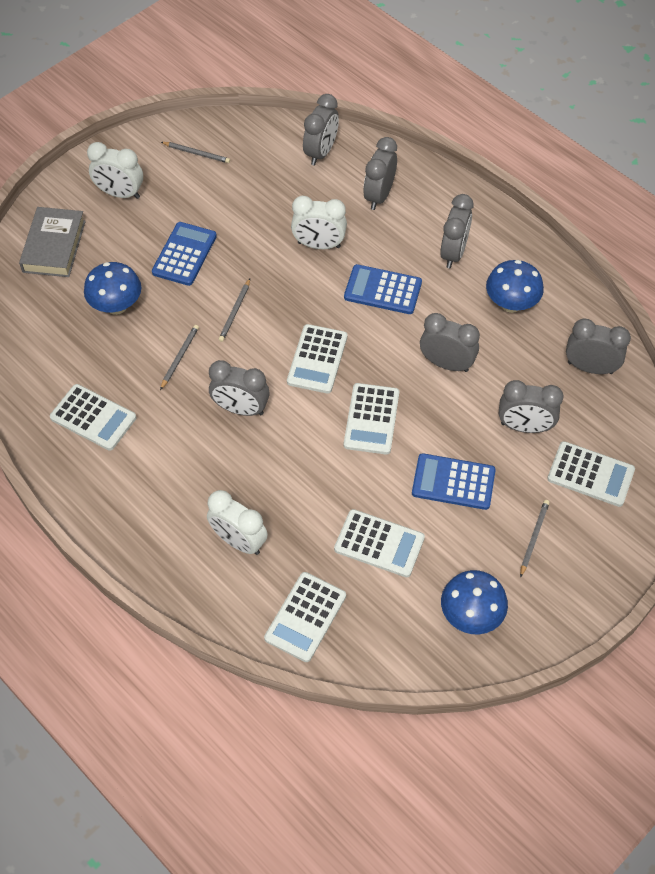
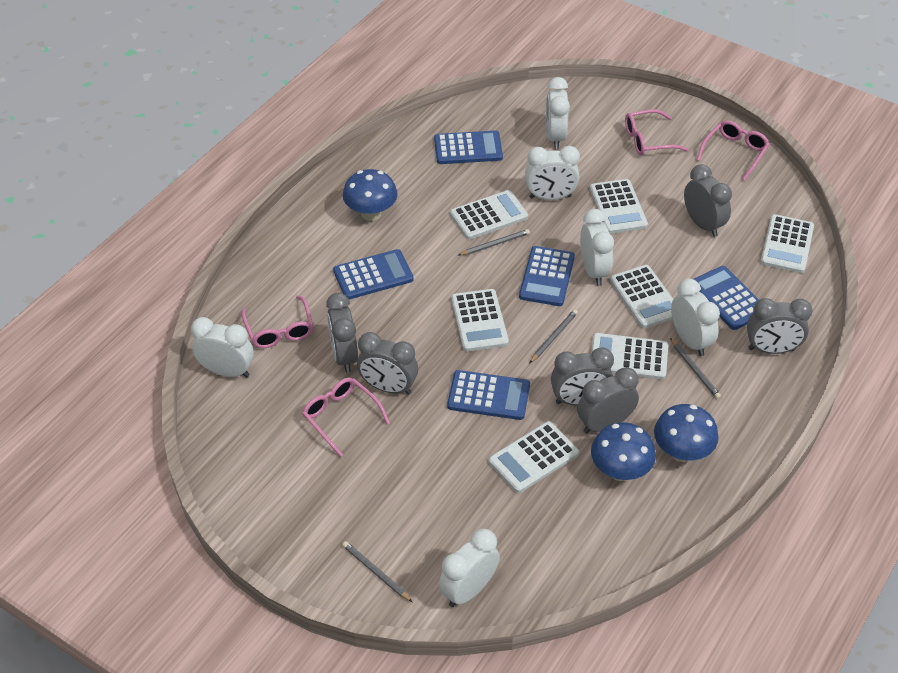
blue calculator: [152,222,217,286] [344,264,422,314] [412,453,496,510] = 3 -> [333,249,414,299] [434,130,503,164] [447,370,530,420] [519,246,575,306] [694,266,759,330] = 5
grey book: [19,207,86,277] = 1 -> none = 0
grey clock: [209,360,270,416] [303,94,339,166] [363,137,397,210] [420,313,480,372] [440,194,473,268] [499,380,564,433] [566,319,631,374] = 7 -> [326,293,358,373] [357,332,418,395] [551,347,614,406] [577,367,639,434] [684,164,732,237] [747,298,812,354] = 6
pink glasses: none = 0 -> [241,295,313,348] [302,377,390,457] [625,109,689,155] [697,120,770,181] = 4
white calculator: [50,384,136,451] [264,572,346,662] [287,324,347,394] [334,509,425,577] [344,383,399,455] [547,441,635,507] = 6 -> [450,190,528,240] [451,289,509,352] [489,421,579,493] [590,179,648,234] [591,333,668,380] [610,265,673,329] [760,214,814,273] = 7
white clock: [87,142,143,199] [207,490,268,555] [291,196,347,249] = 3 -> [191,317,254,377] [439,528,500,607] [525,146,580,200] [546,77,570,149] [580,209,614,286] [671,279,720,356] = 6

